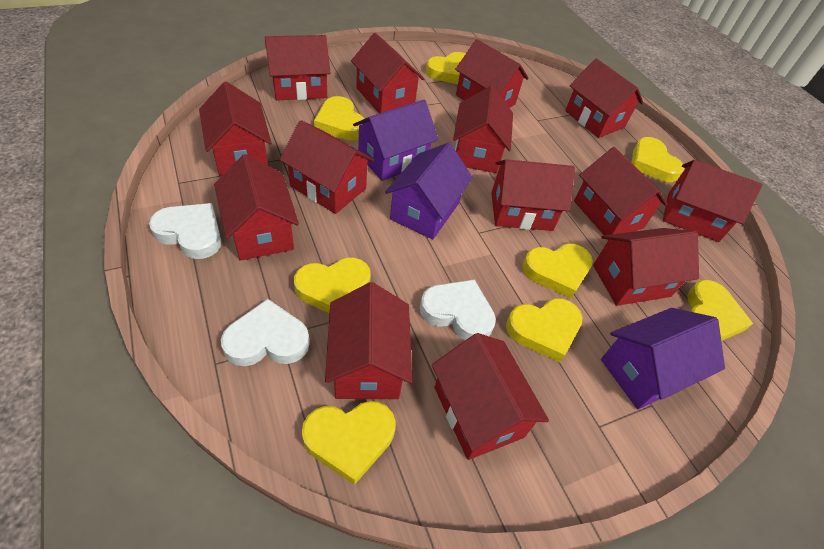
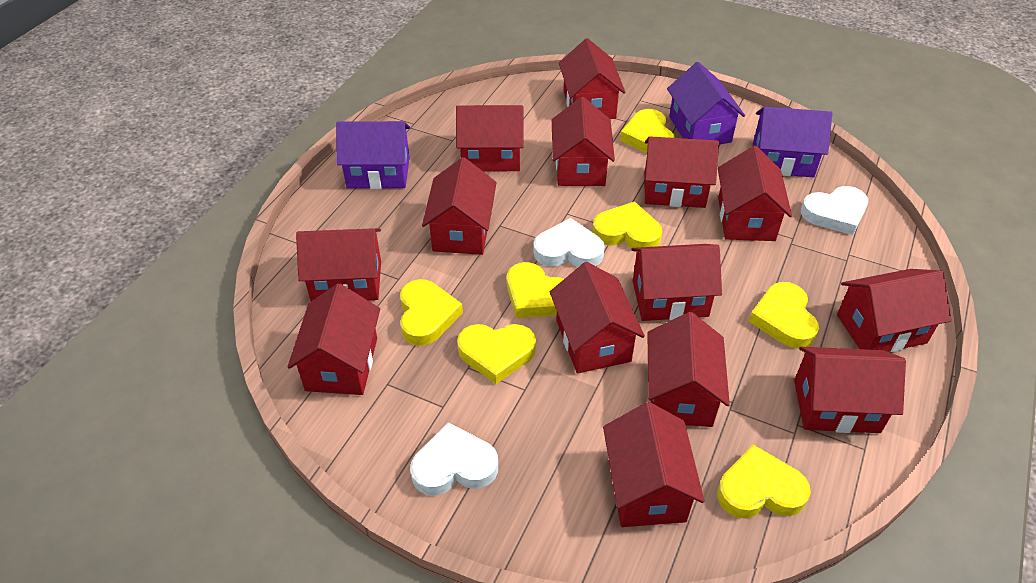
yellow heart: [294,257,371,313] [302,401,396,485] [314,96,365,141] [426,52,466,84] [506,298,583,362] [522,243,593,298] [631,137,684,182] [687,280,753,341] = 8 -> [400,279,463,346] [457,324,536,384] [507,262,564,318] [593,201,662,248] [620,109,675,153] [717,445,811,519] [749,282,819,349] = 7

